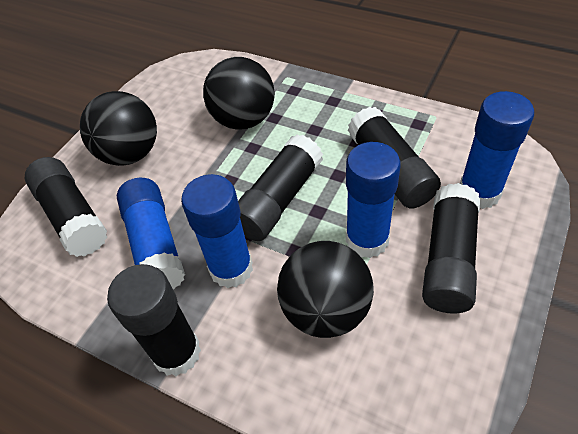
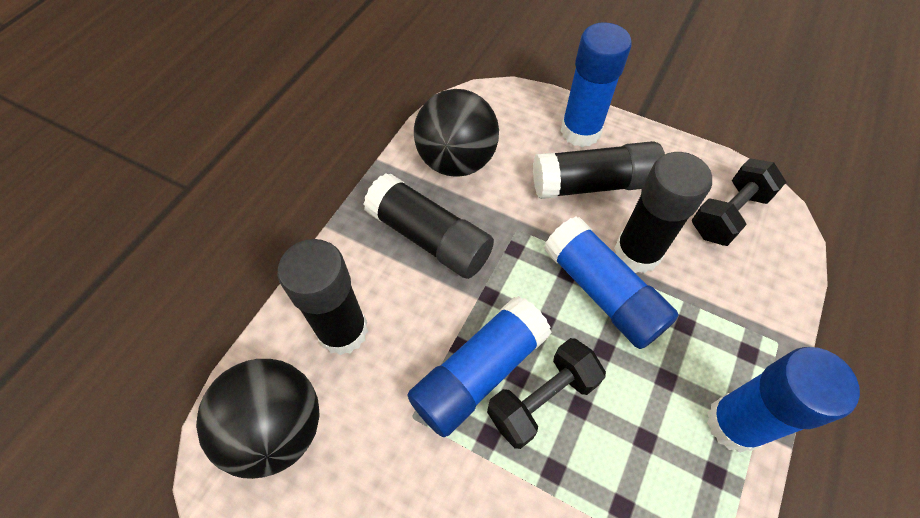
black ball: [80,91,157,166] [203,57,275,130] [277,241,374,338] = 3 -> [196,359,320,479] [414,89,499,177] = 2
black dumbbell: none = 0 -> [487,338,606,449] [692,158,786,246] = 2
black glue stick: [25,157,107,257] [107,264,201,376] [238,134,323,241] [348,106,441,209] [422,183,480,314] = 5 -> [278,239,368,355] [363,173,494,279] [533,141,665,199] [614,152,712,273] = 4

